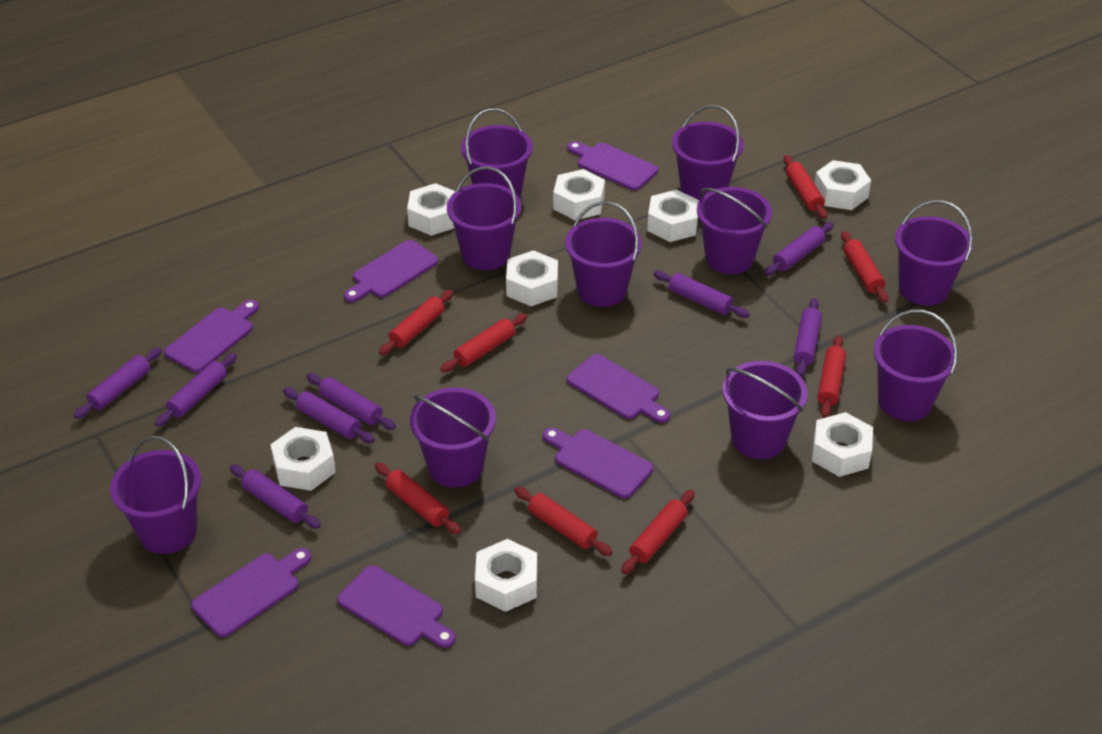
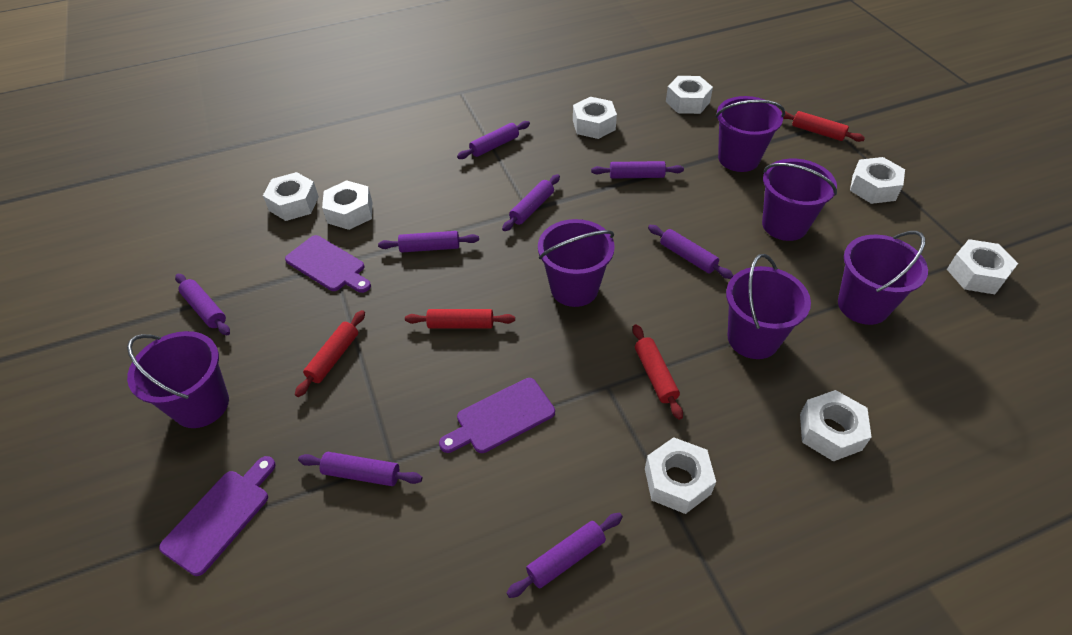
purple bucket: [110,436,201,554] [410,387,496,488] [447,167,521,270] [461,108,533,199] [565,201,642,307] [672,105,744,200] [697,187,772,274] [723,361,808,459] [873,309,958,421] [895,200,973,306] = 10 -> [127,331,229,428] [538,219,615,307] [716,96,785,172] [726,254,811,359] [762,159,837,241] [838,231,928,325] = 6
purple cutting board: [164,300,259,373] [191,548,311,637] [337,565,456,648] [344,240,438,302] [543,427,653,498] [567,141,658,191] [567,354,670,423] = 7 -> [159,456,276,576] [285,235,371,293] [439,378,555,453] = 3
red rolling pin: [375,462,461,535] [379,290,453,355] [440,314,527,372] [514,487,613,556] [621,490,695,574] [783,155,827,219] [817,335,846,418] [841,231,888,303] = 8 -> [295,310,365,397] [405,309,515,329] [633,324,683,420] [781,111,865,142] = 4

